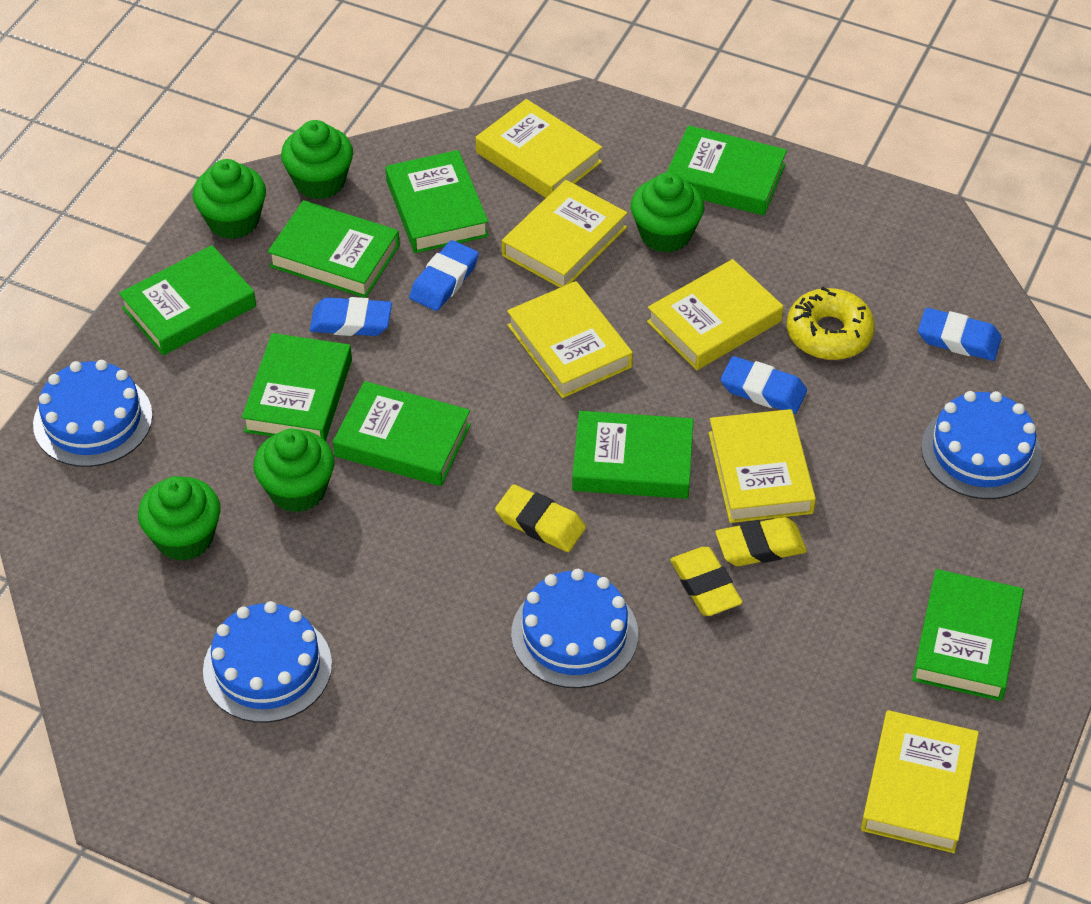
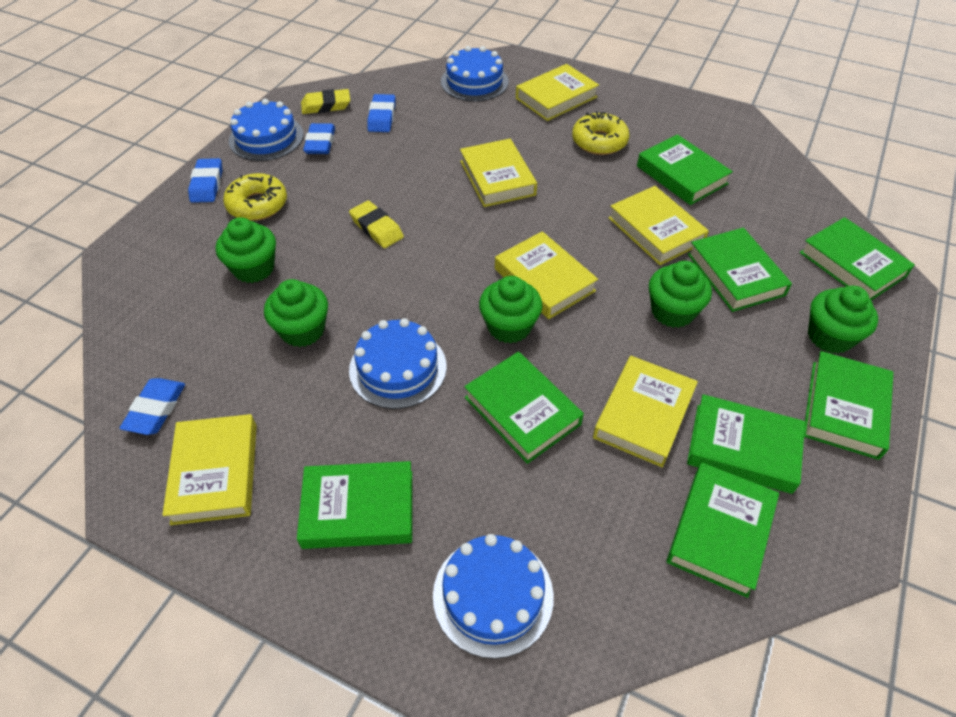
yellow donut: [787,287,875,360] = 1 -> [223,173,287,221] [572,111,629,155] = 2
yellow eraser: [495,485,586,552] [670,547,743,616] [716,517,807,566] = 3 -> [301,89,350,114] [349,200,404,248] = 2

